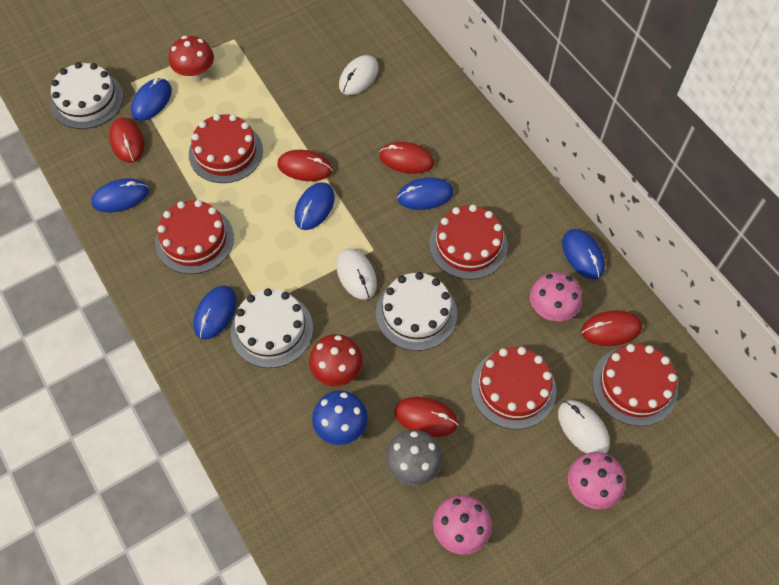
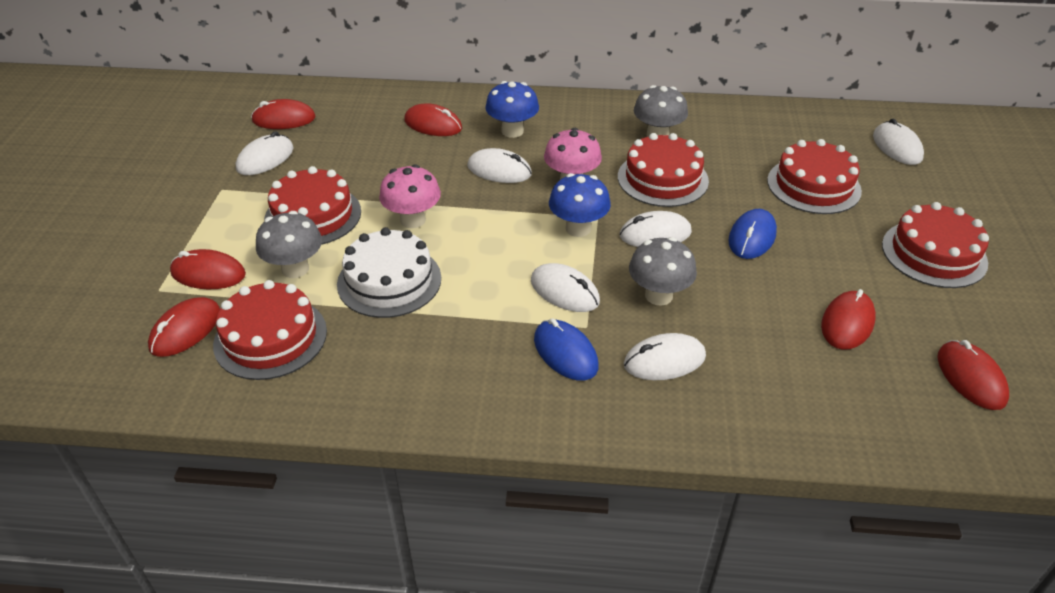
blue mouse: [92,178,149,213] [131,78,172,121] [193,285,237,340] [294,182,335,230] [397,177,453,210] [562,229,605,279] = 6 -> [534,318,599,381] [728,209,777,259] = 2
blue mushroom: [312,391,368,445] = 1 -> [485,81,539,138] [549,173,611,237] = 2
grey mushroom: [386,430,442,486] = 1 -> [256,211,322,278] [629,237,697,306] [634,85,688,137] = 3
pink mushroom: [433,495,492,555] [530,272,582,321] [568,452,626,509] = 3 -> [379,164,441,228] [544,128,602,180] = 2
red mouse: [109,117,144,163] [277,150,333,181] [379,142,434,174] [394,397,458,437] [581,310,642,346] = 5 -> [148,297,220,357] [170,249,246,289] [251,99,316,129] [404,103,462,136] [821,289,876,350] [937,340,1009,410] = 6
red mushroom: [169,36,214,82] [309,334,363,386] = 2 -> none = 0
white cake: [51,62,123,129] [231,288,313,368] [376,272,457,351] = 3 -> [337,227,441,318] = 1
white mouse: [336,249,377,300] [339,55,379,95] [558,400,610,454] = 3 -> [236,131,294,175] [467,148,532,183] [531,263,600,312] [620,211,692,247] [624,333,706,380] [873,119,924,165] = 6

